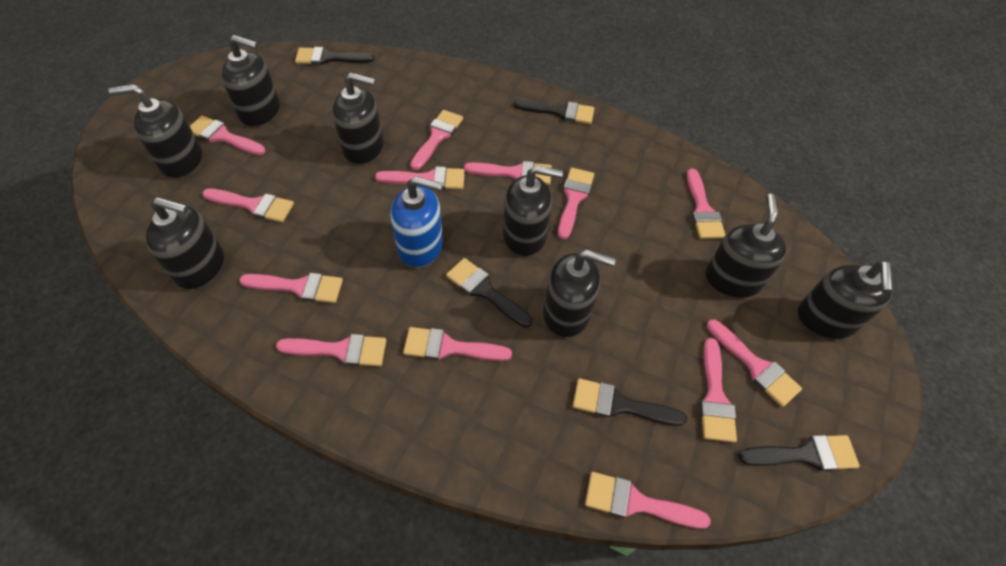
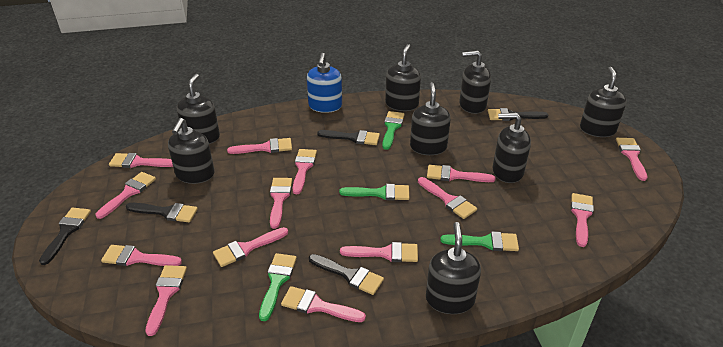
green brush: none = 0 -> [259,253,297,321] [339,184,409,201] [382,111,405,150] [440,231,519,251] = 4
pink brush: [190,116,265,155] [203,188,294,222] [239,273,343,303] [276,334,386,366] [375,166,465,190] [403,327,512,361] [410,110,463,170] [464,161,552,185] [558,168,594,239] [585,472,711,529] [687,169,726,239] [700,338,737,443] [707,319,802,407] = 13 -> [96,172,156,219] [101,245,182,266] [109,153,173,168] [145,265,187,336] [213,227,288,267] [227,138,292,154] [270,178,292,229] [281,286,366,322] [293,149,317,194] [340,242,418,262] [418,177,477,219] [427,165,496,182] [571,193,594,247] [616,138,648,181] = 14

